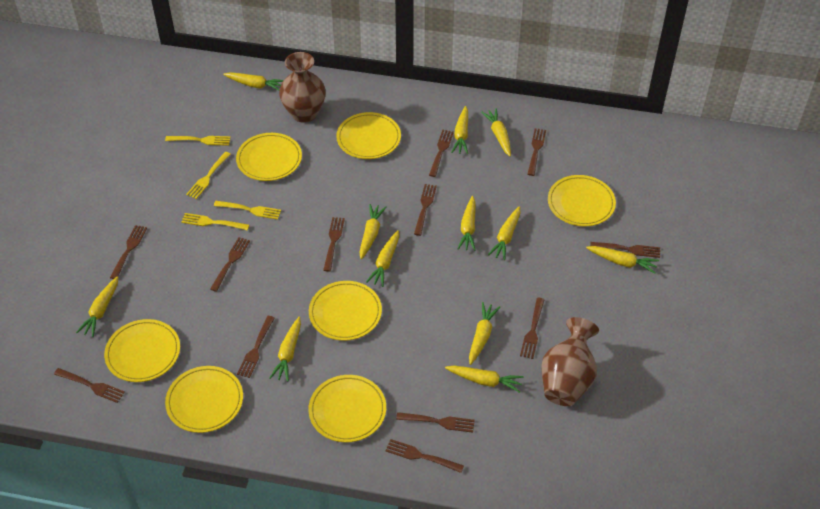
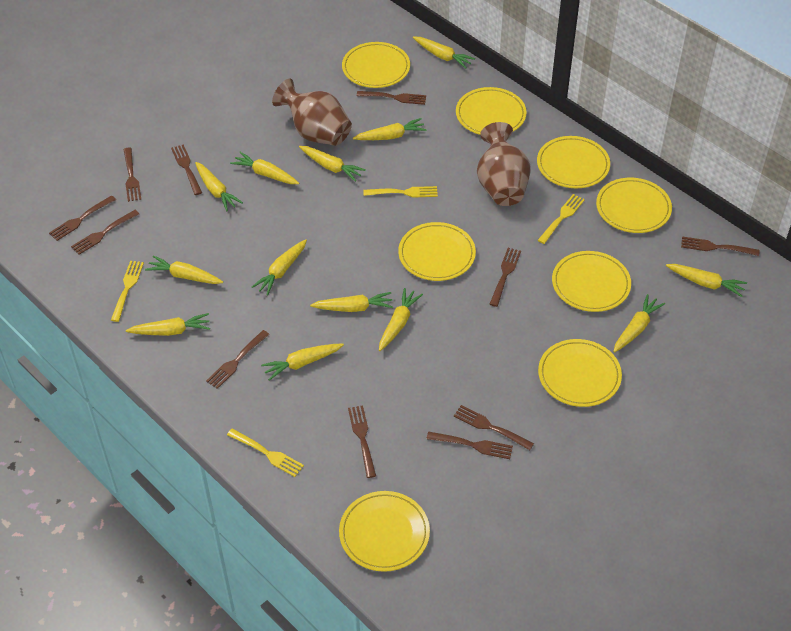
brown fork: [54,368,125,403] [110,225,147,279] [210,237,250,292] [237,316,275,378] [323,217,345,272] [385,439,464,473] [396,412,475,433] [414,184,437,236] [429,130,454,177] [520,298,545,359] [527,128,546,176] [590,242,660,258] = 12 -> [49,195,116,241] [71,210,139,255] [123,148,141,202] [171,144,202,195] [206,330,269,389] [348,405,376,478] [356,91,426,105] [427,431,513,459] [454,405,534,450] [490,248,521,307] [681,236,760,256] = 11
yellow carrot: [76,276,118,337] [223,72,284,91] [270,317,301,382] [359,204,387,259] [366,230,399,287] [445,365,524,393] [451,106,468,154] [458,196,476,251] [469,302,500,365] [481,108,511,157] [488,206,520,260] [586,246,659,274] = 12 -> [126,313,210,336] [145,256,223,284] [195,162,243,211] [230,152,299,184] [252,239,307,296] [261,344,344,381] [299,146,366,182] [310,292,393,312] [353,118,427,140] [379,288,423,351] [413,36,475,69] [613,294,665,353] [666,264,747,297] = 13
yellow plate: [104,319,180,382] [165,366,243,433] [236,133,302,181] [308,375,386,443] [309,281,382,341] [336,112,401,159] [548,175,616,226] = 7 -> [339,491,430,572] [342,42,410,88] [398,222,476,281] [456,87,527,135] [537,136,610,188] [538,339,622,407] [552,251,631,312] [596,178,672,233] = 8

